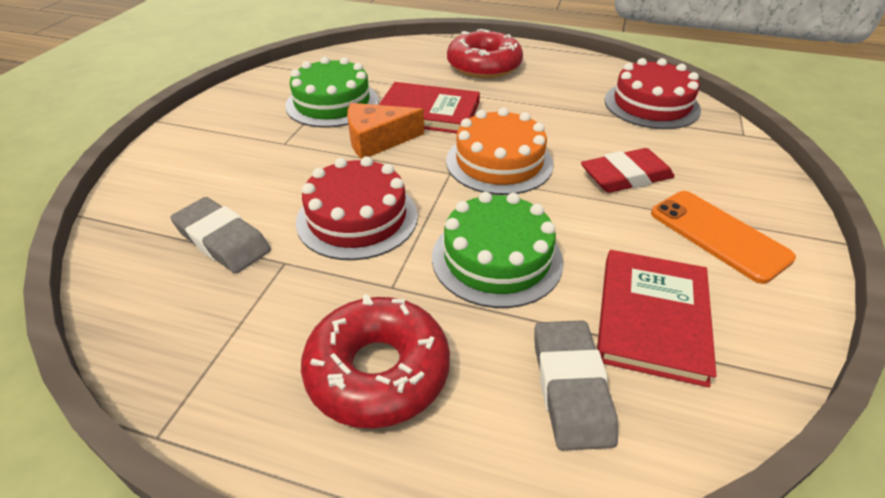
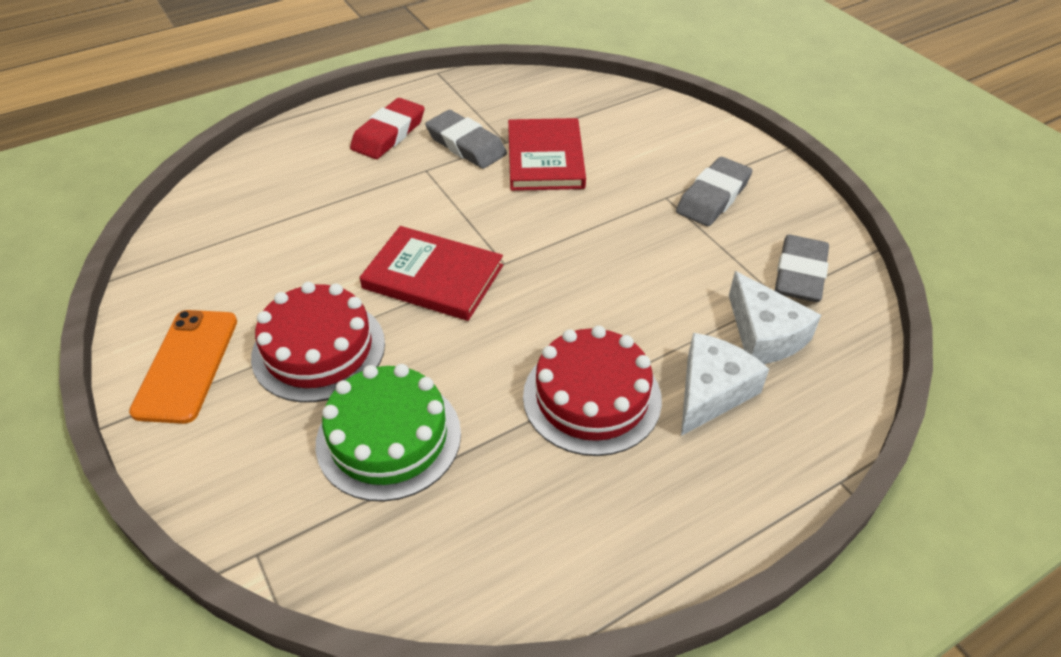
green cake: [285,57,379,128] [432,192,563,308] = 2 -> [316,364,461,501] = 1
grey eraser: [170,197,271,273] [534,320,618,451] = 2 -> [425,110,507,169] [676,157,752,226] [775,235,829,302] = 3
orange cake: [446,108,554,195] = 1 -> none = 0
orange cheese: [347,103,424,159] = 1 -> none = 0
red donut: [301,294,450,429] [447,29,523,78] = 2 -> none = 0
white cheese: none = 0 -> [681,333,769,436] [729,271,821,364] = 2

